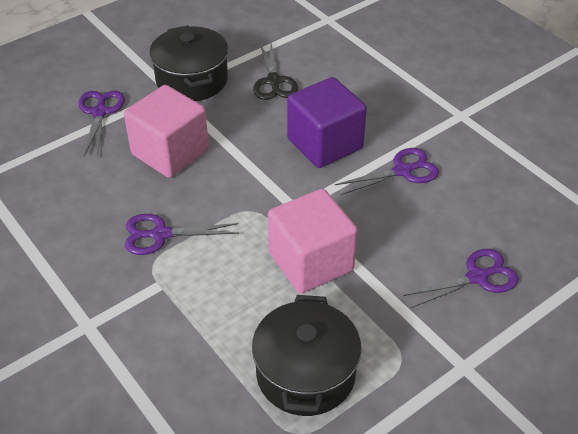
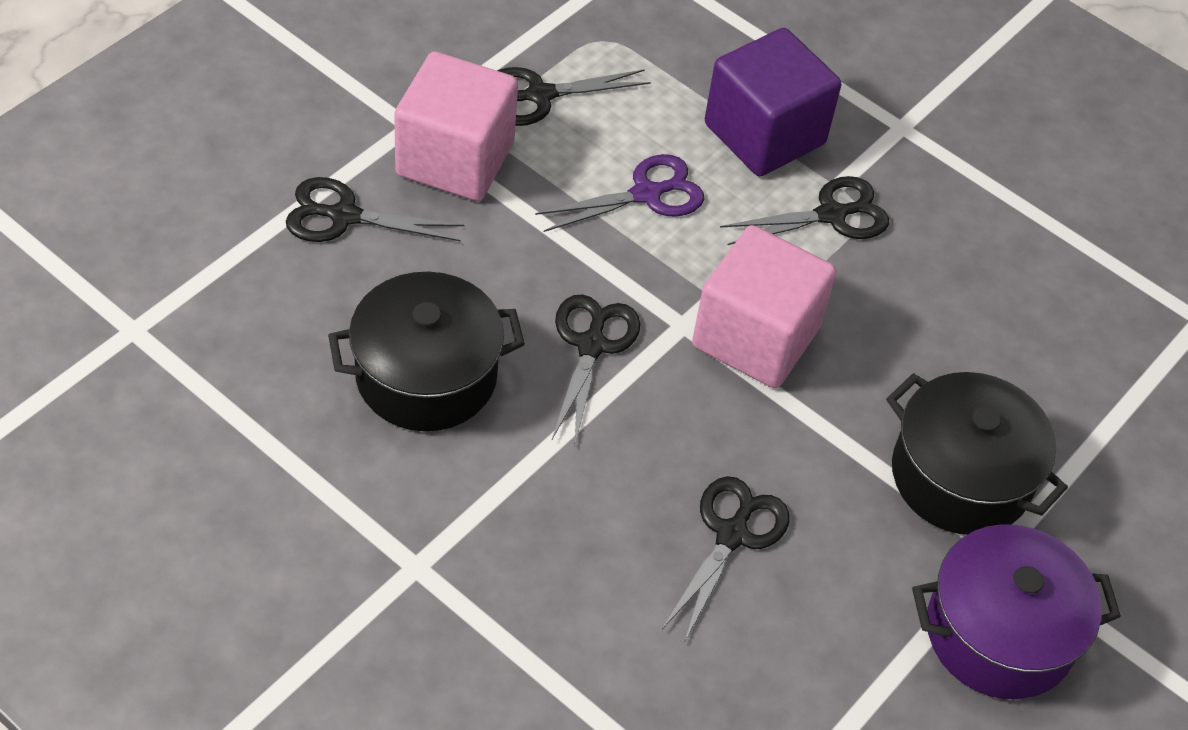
black scissors: [253,43,298,100] = 1 -> [286,177,465,242] [497,67,651,126] [552,295,640,444] [662,476,790,641] [720,176,889,245] = 5
purple pot: none = 0 -> [912,524,1121,699] = 1
purple scissors: [78,91,125,157] [125,214,239,255] [335,148,439,195] [403,249,519,308] = 4 -> [535,154,704,232] = 1

